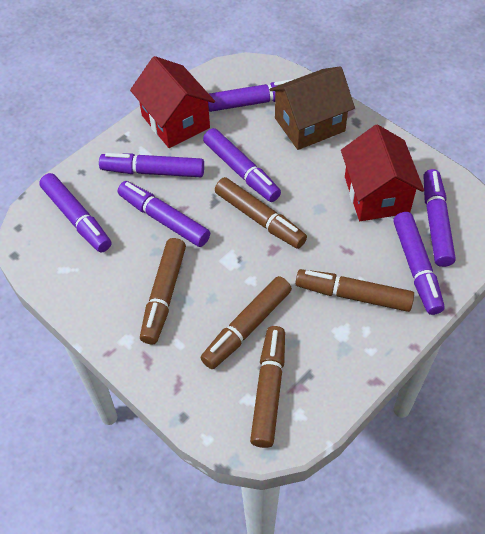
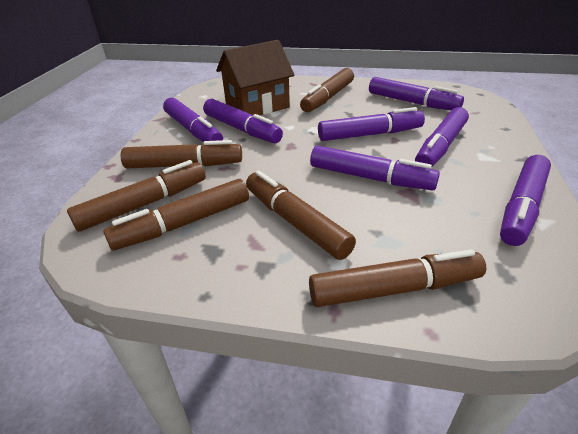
brown marker: [140,238,186,344] [201,276,292,369] [215,177,307,249] [250,326,285,448] [296,269,414,312] = 5 -> [67,160,206,232] [104,179,249,250] [121,140,242,168] [246,171,356,260] [300,68,354,112] [309,249,486,307] = 6
red house: [130,56,215,148] [341,124,424,221] = 2 -> none = 0

